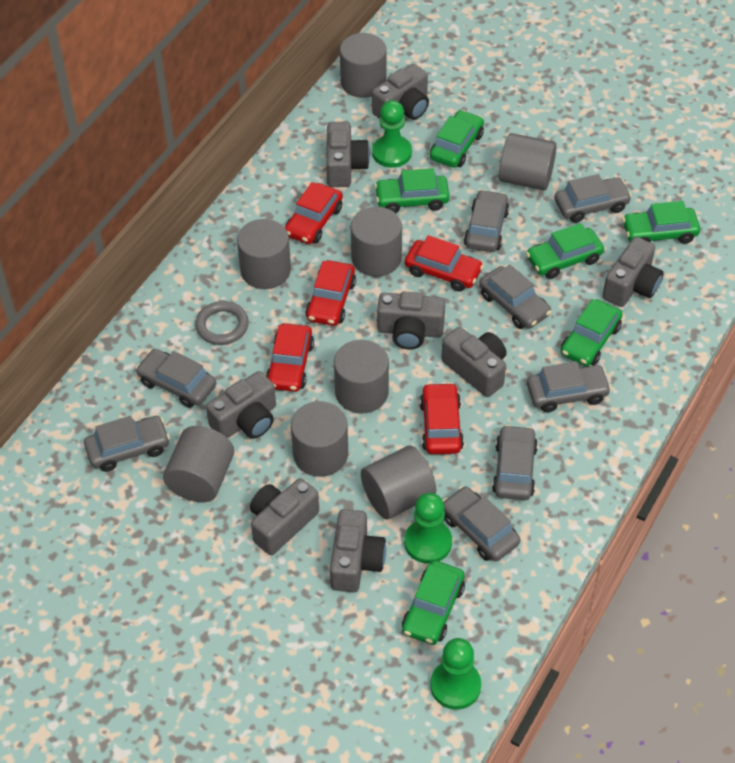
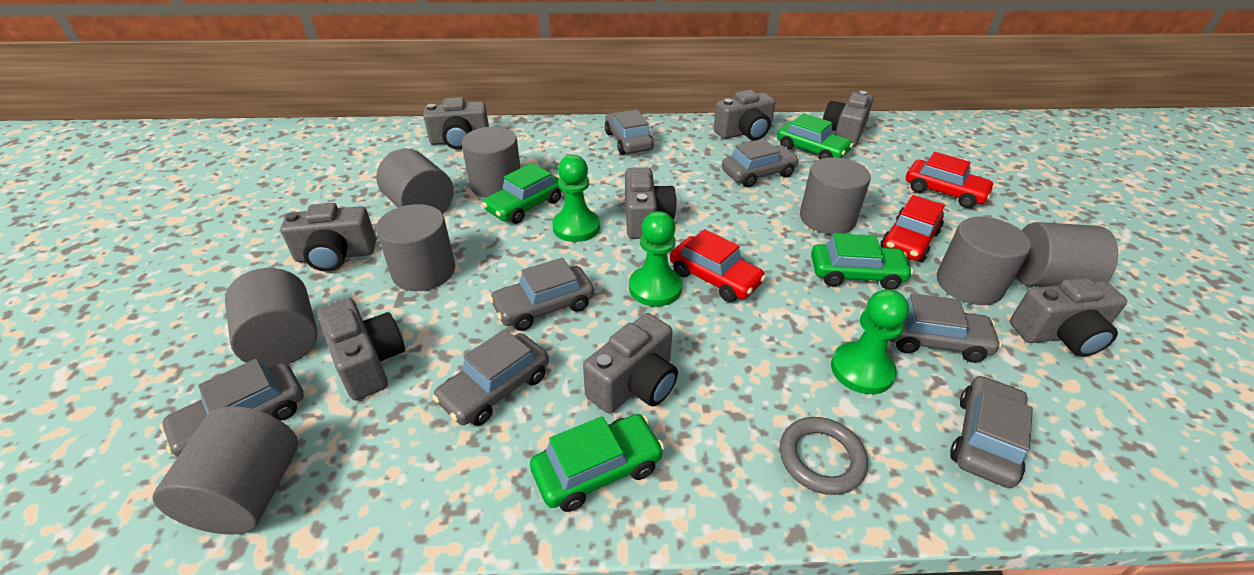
green car: [374,168,450,213] [402,561,465,645] [430,110,484,168] [526,223,604,279] [561,299,623,366] [622,201,700,244] = 6 -> [482,163,563,224] [530,414,664,512] [777,113,853,160] [811,233,913,290] = 4
grey car: [84,416,170,472] [136,349,216,408] [442,486,520,561] [464,190,510,252] [479,265,551,329] [492,425,538,500] [527,362,611,412] [555,174,632,223] = 8 -> [159,359,304,457] [432,329,549,426] [489,257,594,331] [605,110,654,155] [722,139,799,187] [889,293,1002,363] [950,375,1033,488] = 7
red car: [266,323,314,392] [285,182,343,244] [305,260,356,326] [405,235,484,292] [420,383,464,454] = 5 -> [670,229,766,302] [880,195,945,262] [906,152,995,208] = 3

